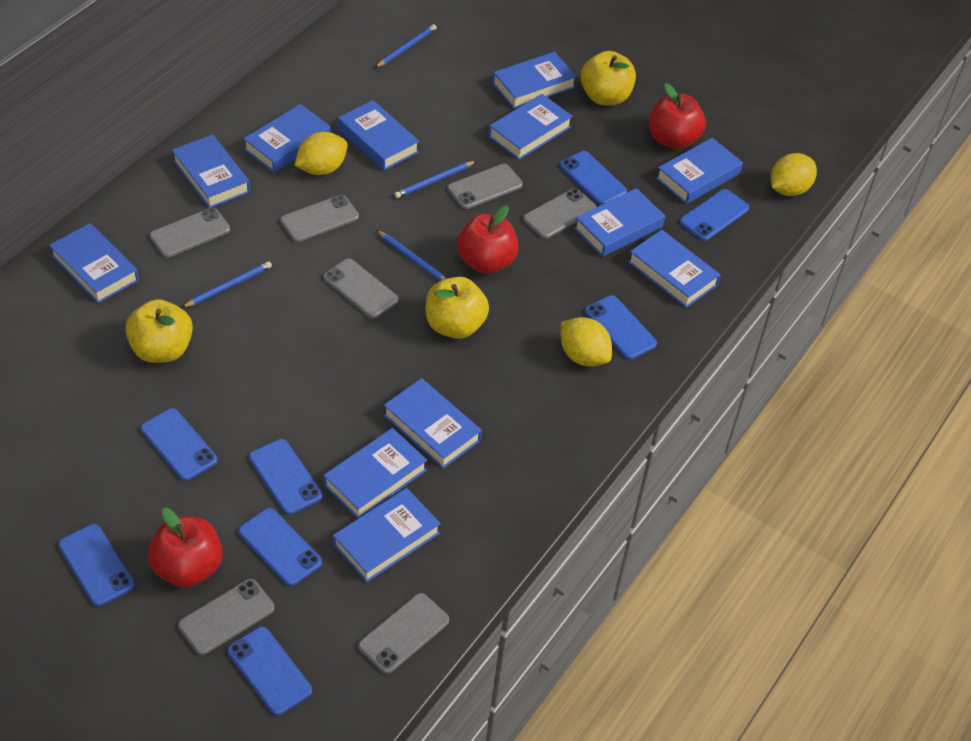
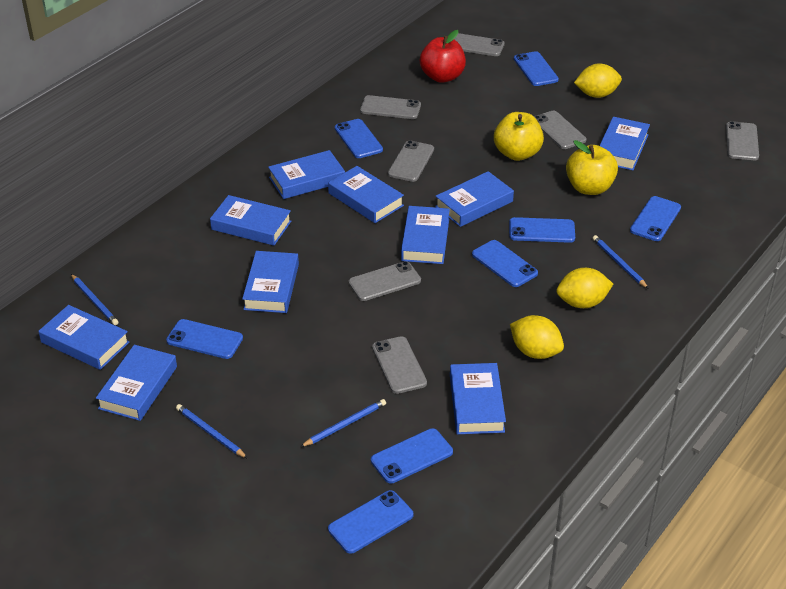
blue book: [49,223,139,304] [172,134,250,208] [243,104,331,173] [323,428,427,519] [333,488,441,583] [338,100,419,170] [383,378,482,469] [488,94,573,160] [492,52,577,109] [574,188,665,257] [628,230,720,308] [656,138,743,204] = 12 -> [38,305,130,370] [96,345,177,421] [210,195,291,246] [242,251,299,313] [268,150,345,199] [328,166,404,223] [401,206,450,264] [435,171,514,227] [450,363,506,434] [599,117,650,170] = 10
red apple: [148,508,223,588] [457,206,519,274] [649,83,706,149] = 3 -> [420,30,466,83] = 1
yellow apple: [125,299,193,363] [426,277,489,339] [580,51,636,106] = 3 -> [494,112,544,161] [566,140,618,195] = 2

